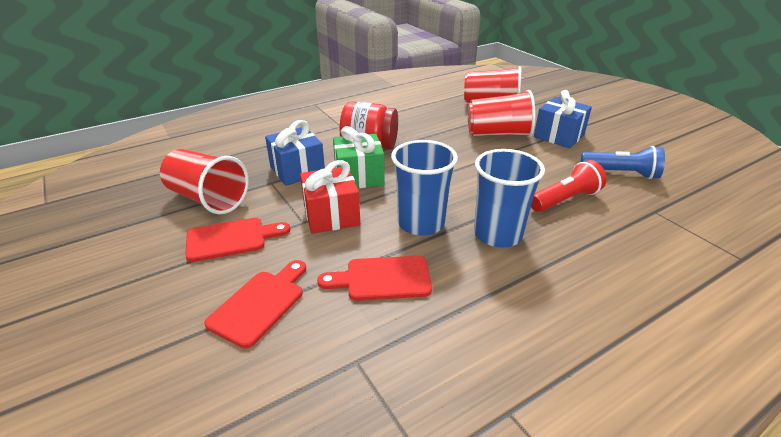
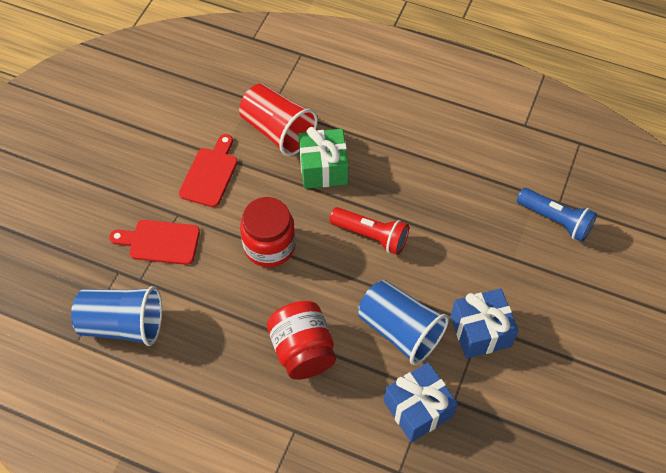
red cup: [160,149,249,214] [464,66,521,105] [468,90,535,137] = 3 -> [239,83,318,156] = 1
red cutting board: [185,218,290,262] [204,260,306,349] [317,256,432,301] = 3 -> [109,220,200,265] [179,134,238,207] = 2
red gift: [300,160,360,234] = 1 -> none = 0
red jar: [340,101,398,149] = 1 -> [240,197,296,267] [267,301,336,380] = 2

